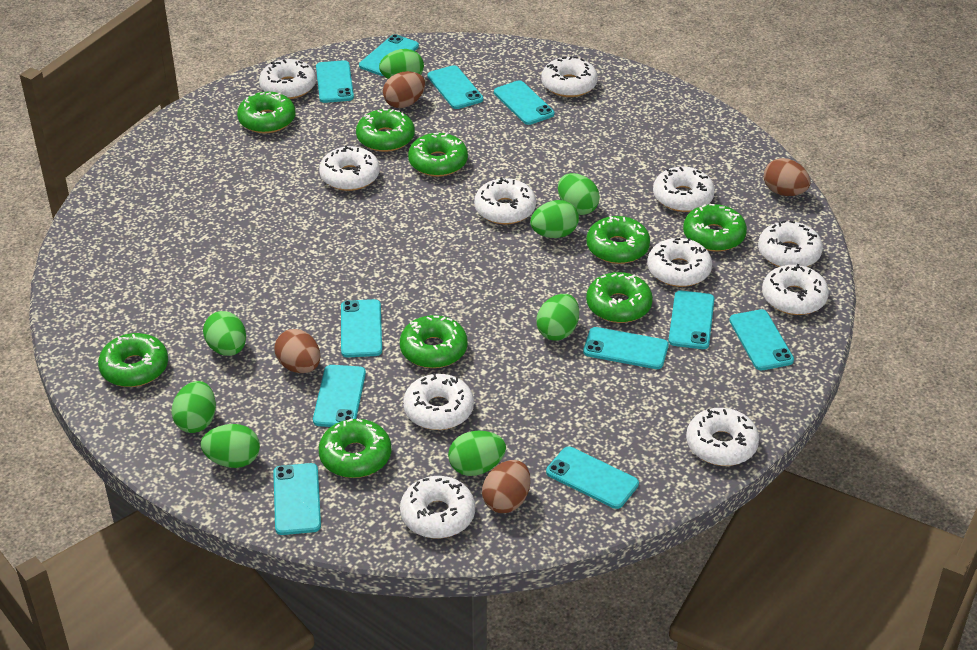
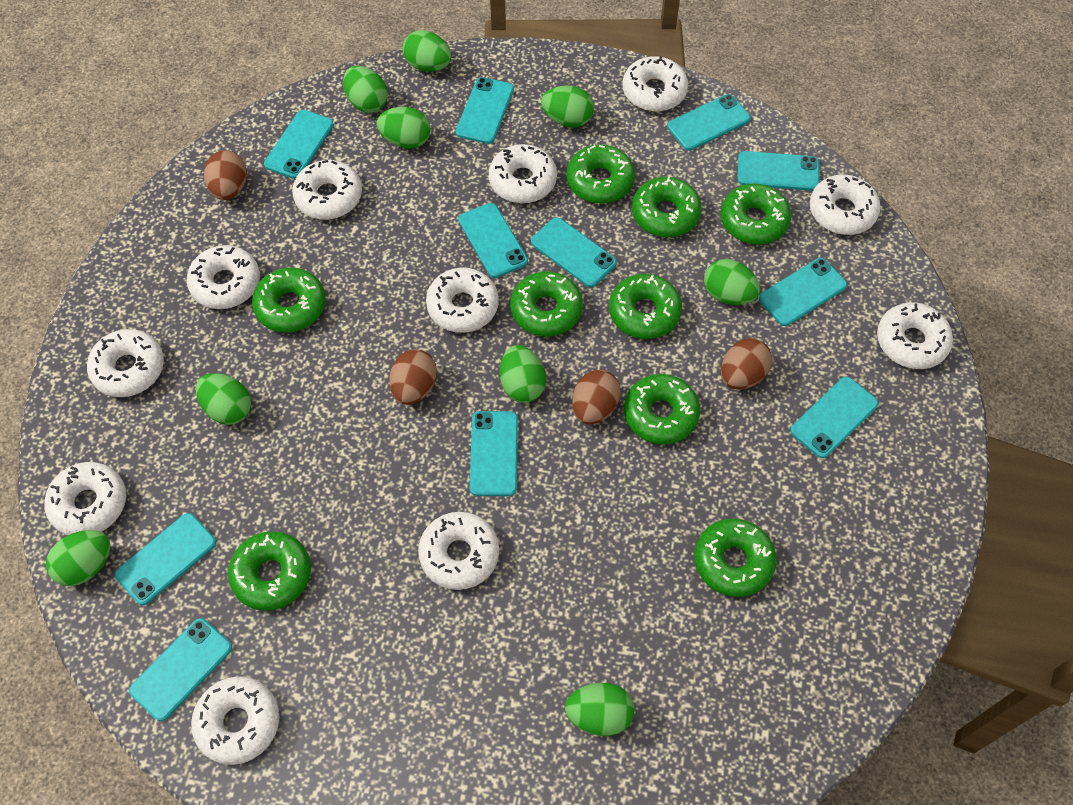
green egg: [172,381,216,433] [201,424,260,468] [203,311,246,356] [379,49,424,79] [448,431,506,476] [530,200,579,238] [536,294,579,341] [558,173,600,215] = 8 -> [46,530,110,586] [196,373,251,425] [343,66,388,113] [377,107,430,149] [403,30,451,72] [500,345,546,403] [541,85,594,127] [565,683,634,736] [704,259,760,305] = 9

